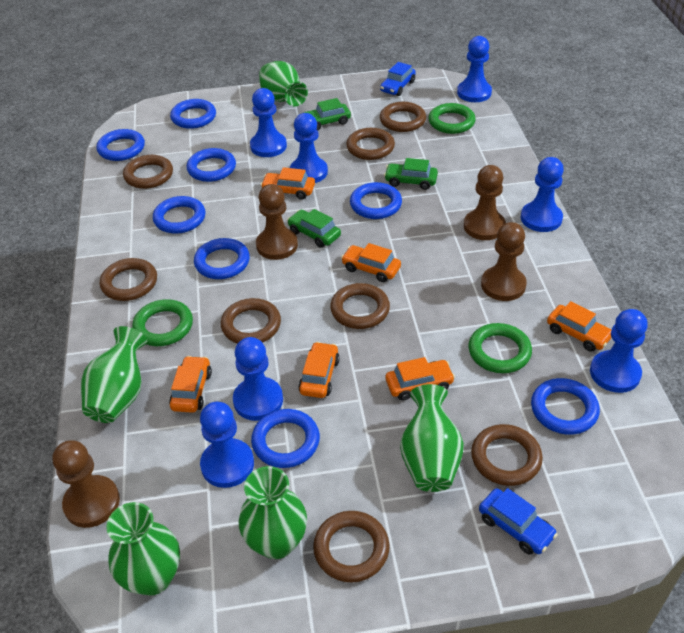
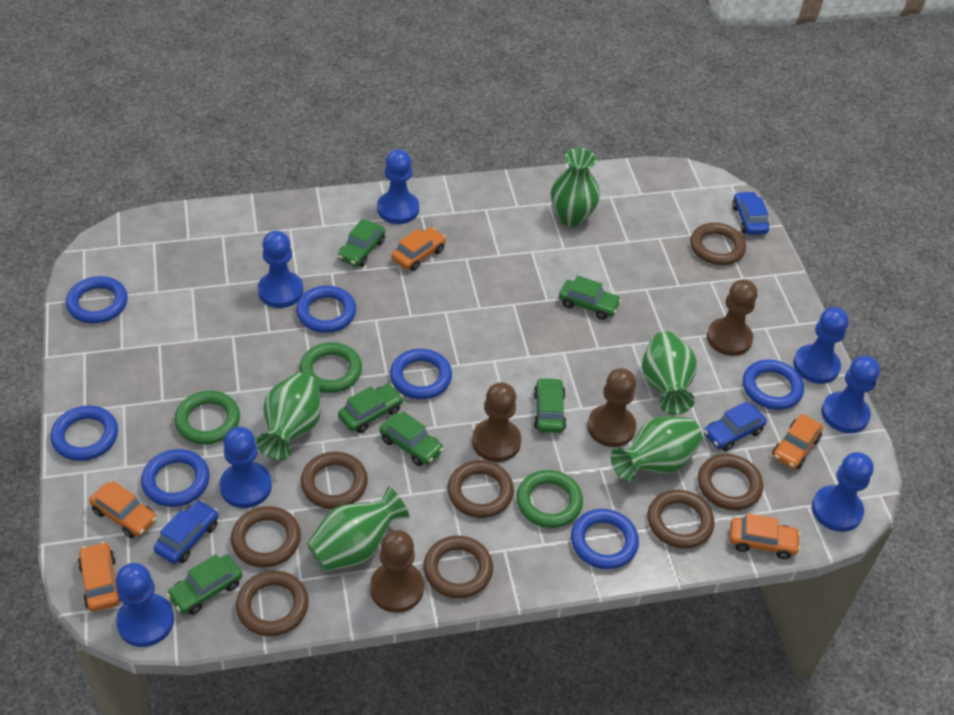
blue car: [380,62,416,96] [479,488,558,555] = 2 -> [154,500,219,564] [704,401,767,451] [732,191,769,235] = 3
blue ring: [97,129,145,161] [153,196,206,234] [170,99,216,129] [187,148,236,182] [194,238,250,279] [251,409,320,468] [350,182,402,219] [531,378,600,435] = 8 -> [51,406,118,461] [66,276,128,324] [141,449,210,507] [296,286,356,333] [390,349,452,399] [571,509,639,569] [743,359,804,410] = 7
green car: [287,209,341,248] [304,98,351,130] [384,158,438,190] = 3 -> [166,554,242,615] [338,219,385,267] [338,384,403,433] [379,411,444,466] [534,377,566,433] [559,275,621,320] = 6
orange car: [169,356,212,413] [261,167,315,200] [298,342,340,398] [341,243,401,282] [386,357,455,401] [547,301,612,352] = 6 -> [78,542,121,612] [89,481,157,538] [391,227,446,271] [730,513,801,559] [772,414,823,469] = 5

